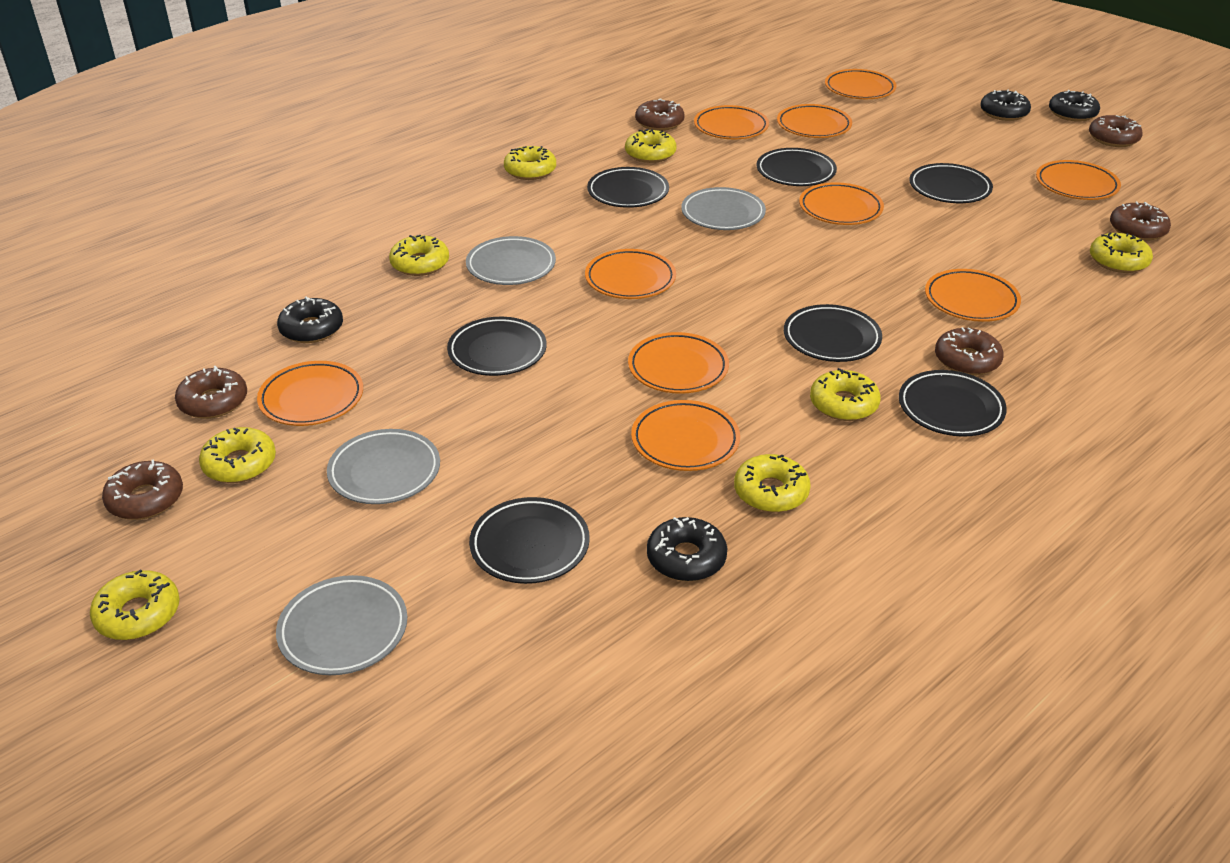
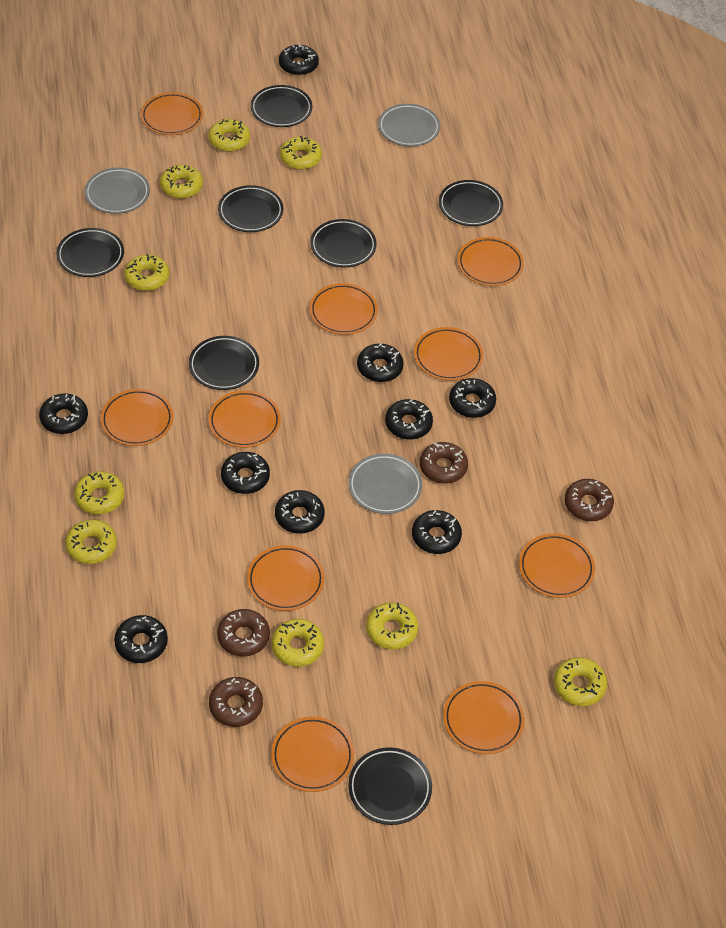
black donut: [277,297,343,343] [647,517,727,582] [980,90,1031,121] [1049,90,1100,122] = 4 -> [39,393,88,434] [114,615,168,663] [221,452,270,494] [275,490,325,534] [279,44,319,75] [357,344,404,382] [385,399,433,440] [412,510,462,554] [449,378,496,418] = 9
brown donut: [102,459,183,520] [175,366,247,419] [635,98,685,131] [935,327,1004,376] [1089,115,1143,147] [1110,202,1171,241] = 6 -> [209,677,263,727] [217,609,270,657] [420,442,468,484] [565,479,614,521] = 4
grey plate: [276,575,407,675] [327,429,440,504] [466,236,556,285] [681,187,766,230] = 4 -> [85,168,150,214] [348,454,422,514] [378,104,440,147] = 3
yellow donut: [90,569,180,640] [199,427,276,483] [389,235,449,276] [504,146,556,180] [625,129,677,163] [734,454,811,513] [810,368,881,421] [1090,233,1153,273] = 8 -> [65,519,117,564] [74,471,125,514] [124,254,169,291] [160,165,203,198] [208,119,250,152] [272,619,324,667] [280,136,322,170] [366,602,418,650] [554,657,607,706] = 9

